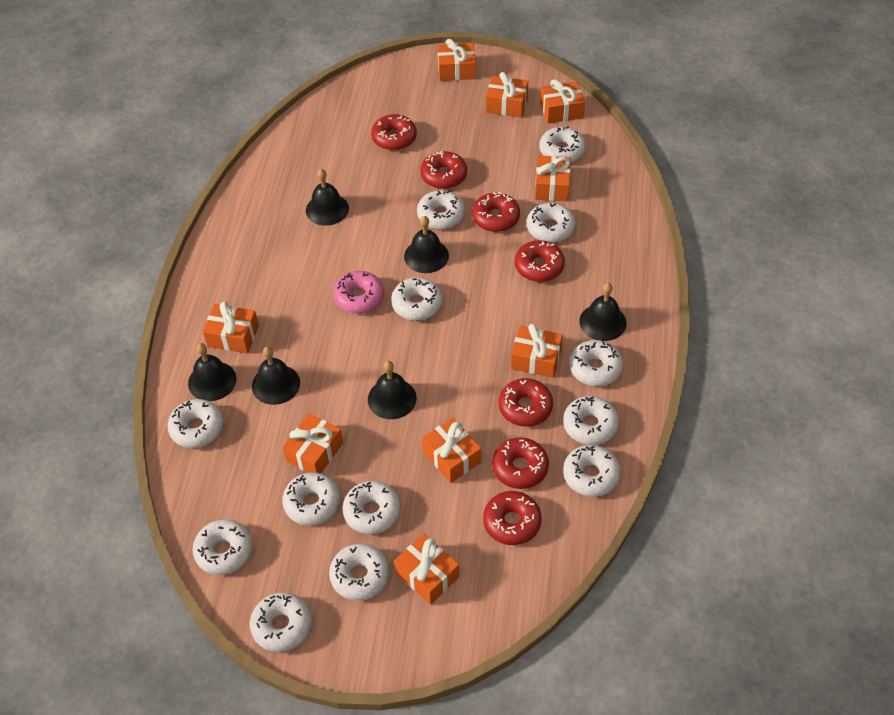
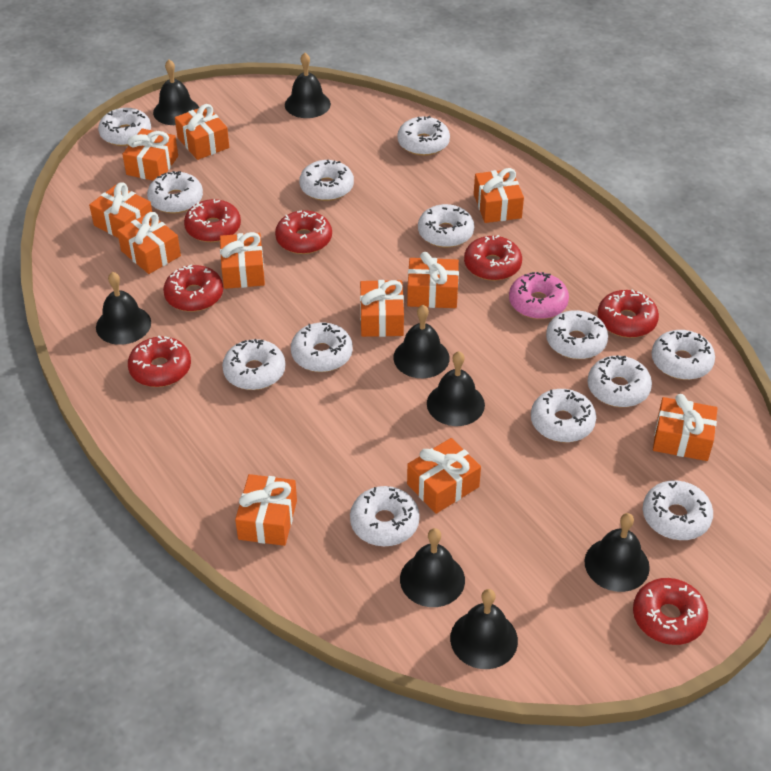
black bell: [188,343,236,401] [252,346,300,405] [306,169,349,226] [368,361,417,419] [404,216,449,273] [579,283,627,341] = 6 -> [96,272,151,345] [153,60,199,125] [285,53,331,118] [393,305,450,378] [400,528,465,607] [427,351,485,426] [450,589,518,669] [584,513,650,592] = 8
orange gift: [203,301,259,354] [283,413,343,473] [394,534,460,604] [422,418,481,483] [438,39,476,81] [486,72,528,117] [511,324,563,378] [535,155,571,201] [540,80,585,123] = 9 -> [89,183,152,238] [117,212,181,274] [122,128,178,181] [175,104,229,160] [220,232,265,289] [235,474,297,546] [360,280,404,337] [407,252,459,308] [407,438,481,514] [474,168,524,223] [653,394,718,461] = 11

